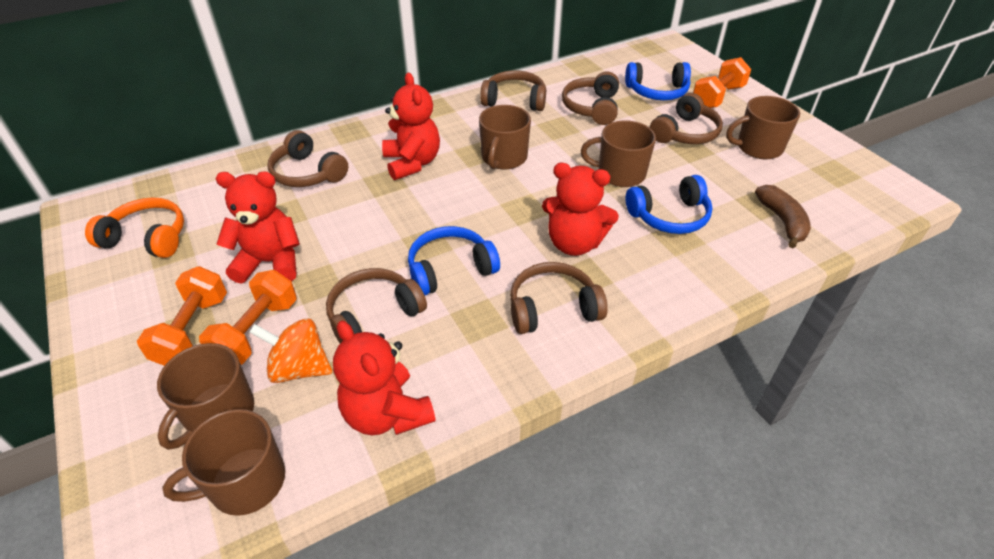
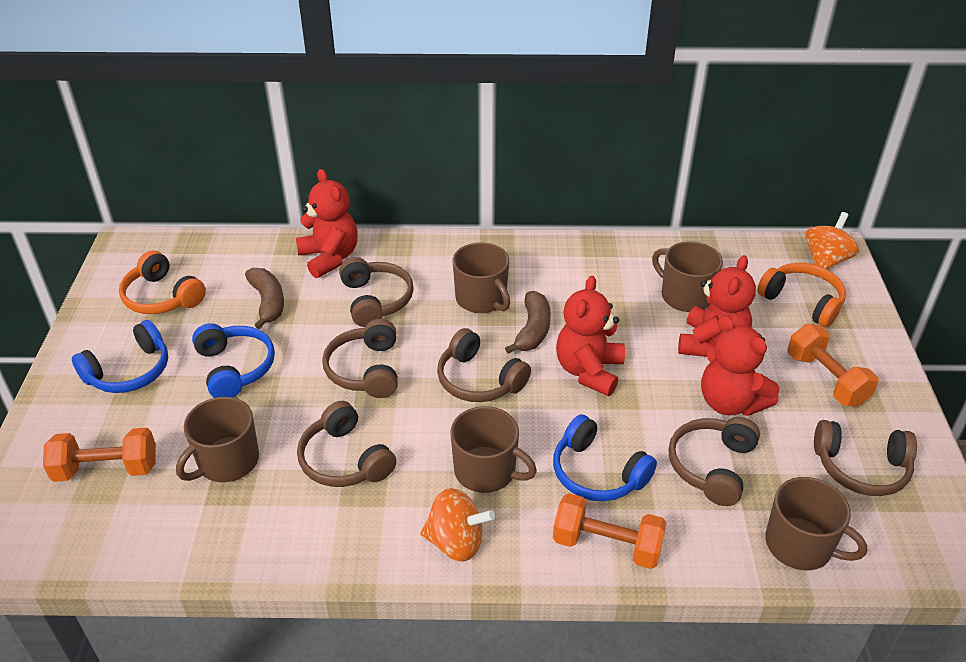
brown banana: [755,185,811,248] = 1 -> [245,268,284,329] [505,291,551,354] = 2
orange headphones: [85,197,184,258] = 1 -> [119,250,206,314] [757,263,846,327] = 2
orange spinning top: [250,318,332,383] = 1 -> [421,488,495,561] [805,212,859,269] = 2

